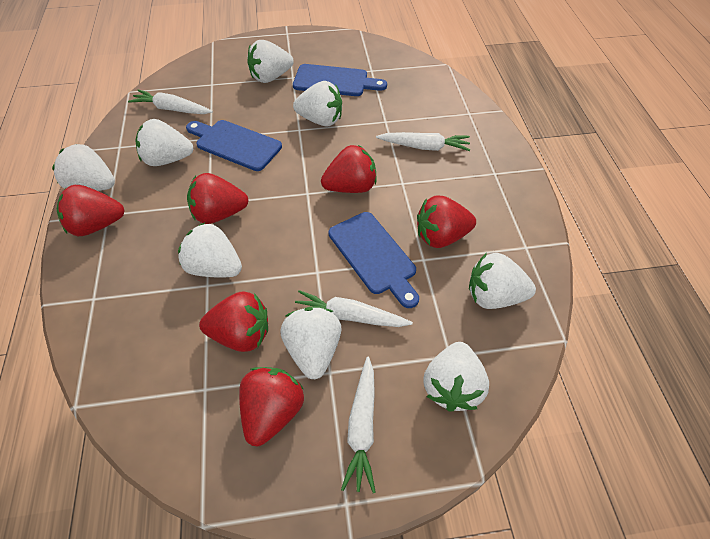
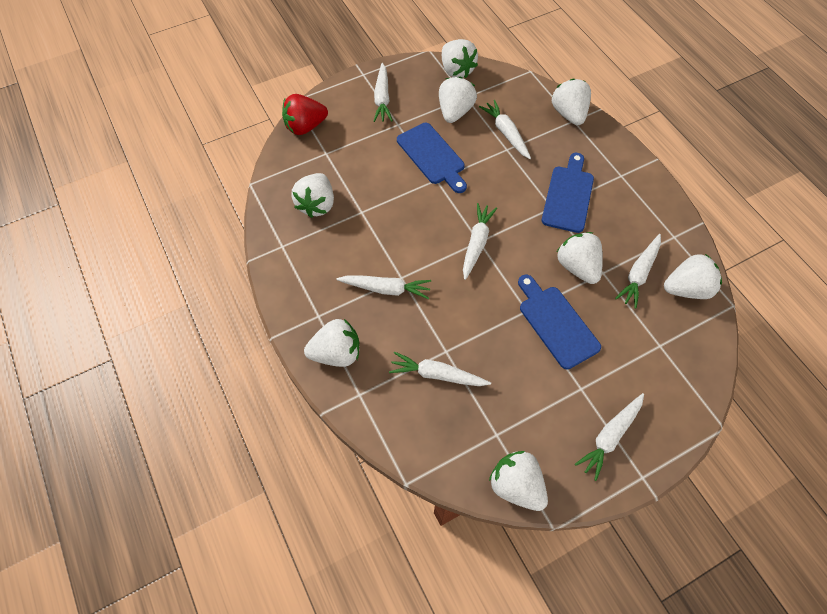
red strawberry: [57,185,125,236] [187,173,248,224] [199,291,268,352] [239,367,304,446] [321,145,377,193] [417,196,476,248] = 6 -> [282,94,328,135] = 1
white carrot: [128,90,213,114] [295,290,413,327] [341,357,376,493] [376,132,470,151] = 4 -> [336,275,431,299] [373,63,393,122] [389,352,491,386] [463,203,497,280] [479,100,531,159] [575,393,644,481] [615,234,661,309] = 7

